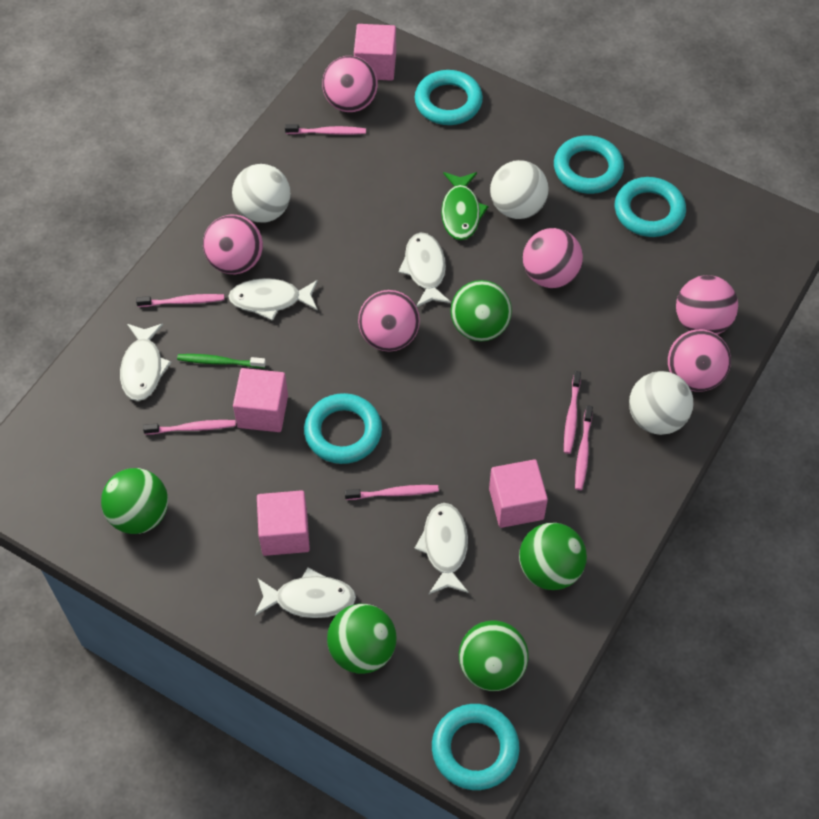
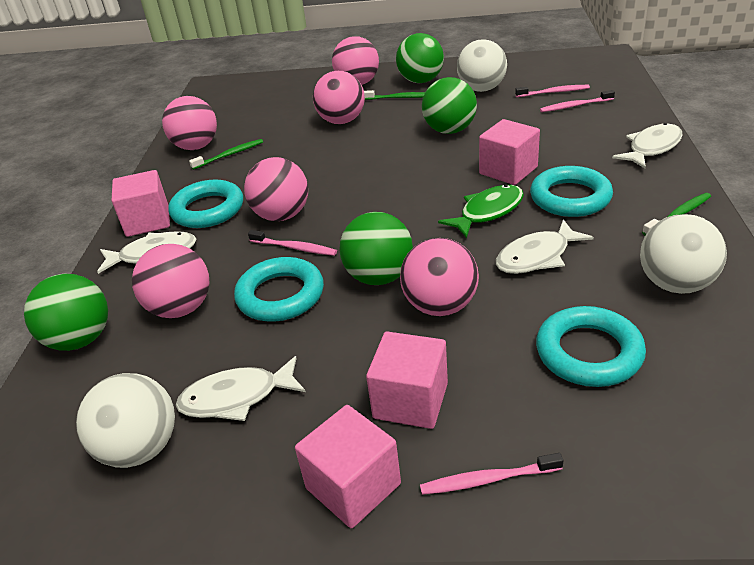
green ball: [101,468,168,534] [327,604,397,674] [451,280,512,341] [459,621,529,691] [519,523,587,590] = 5 -> [24,274,108,351] [339,212,413,285] [396,33,444,83] [422,77,477,134] = 4
green toothbrush: [177,354,266,368] = 1 -> [189,139,263,170] [364,90,425,100] [642,193,711,235] = 3
pink toothbrush: [136,294,224,307] [143,420,236,435] [285,124,366,135] [345,485,439,500] [564,371,581,454] [575,405,593,490] = 6 -> [248,230,337,256] [420,453,563,495] [515,85,590,97] [540,90,615,112] = 4
turquoise ring: [304,393,382,464] [415,70,483,125] [432,704,520,790] [554,135,624,194] [615,177,686,237] = 5 -> [168,180,243,228] [234,257,324,321] [530,166,613,217] [536,306,646,387] = 4
white fish: [120,323,172,401] [228,278,318,321] [255,567,356,618] [398,233,451,307] [414,503,469,594] = 5 -> [97,231,196,274] [175,356,306,421] [496,219,594,274] [612,123,683,169] = 4

